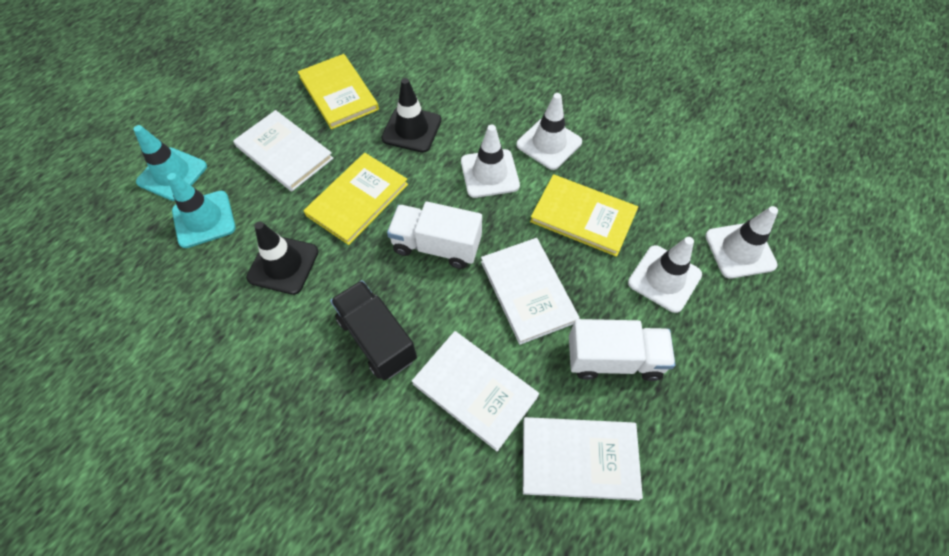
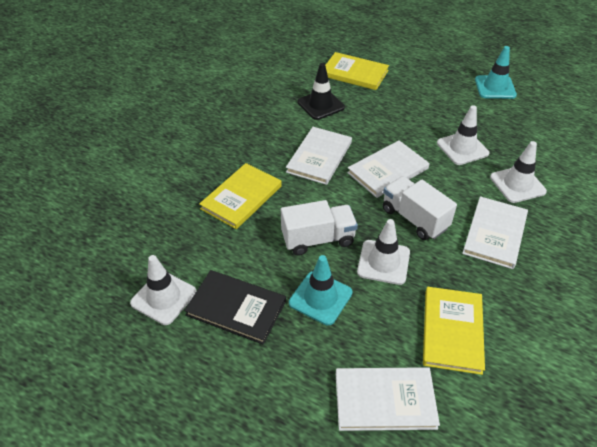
black book: none = 0 -> [184,270,286,345] = 1
black traffic cone: [246,222,319,295] [381,78,442,153] = 2 -> [298,63,345,120] = 1
black truck: [330,280,417,380] = 1 -> none = 0

